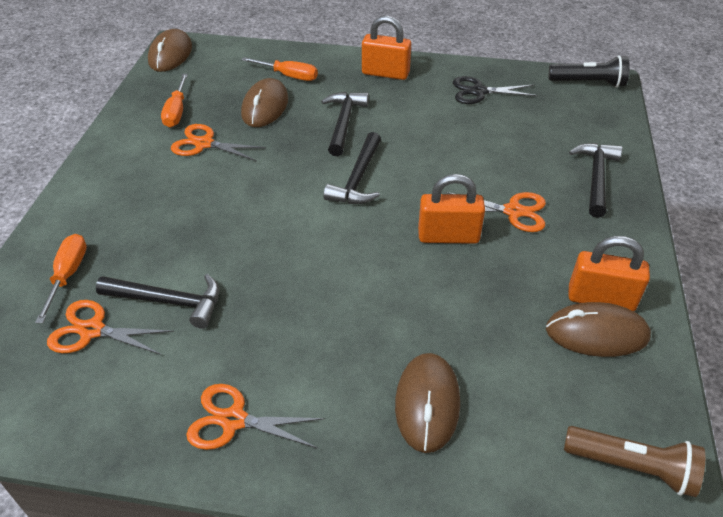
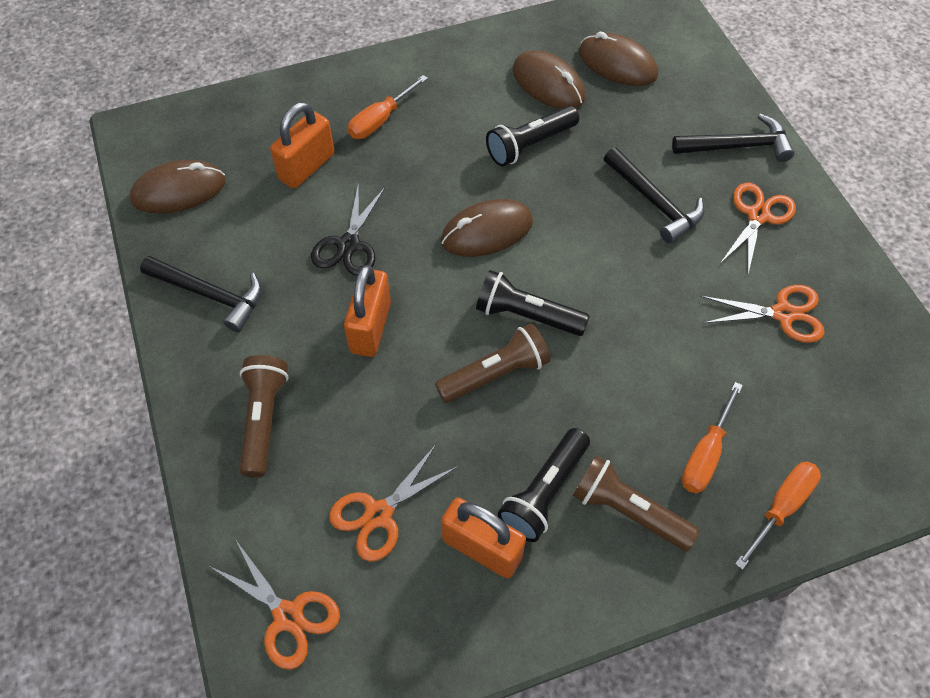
black flashlight: [549,55,630,88] = 1 -> [476,270,590,336] [486,106,579,166] [498,428,590,542] = 3
black hammer: [96,274,220,329] [321,92,369,156] [323,132,381,204] [569,143,622,218] = 4 -> [140,256,262,333] [604,148,704,243] [672,114,795,162] = 3
brown flashlight: [564,426,705,497] = 1 -> [239,355,289,478] [435,323,551,403] [573,455,700,551] = 3

